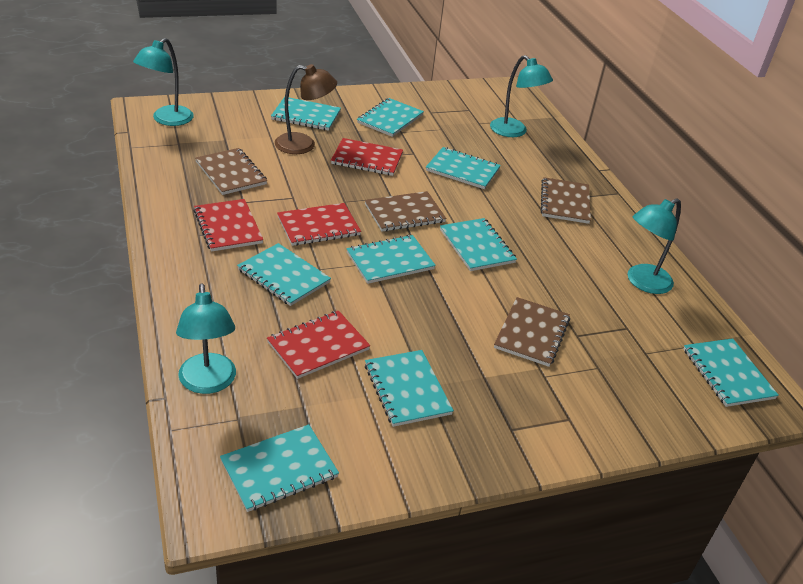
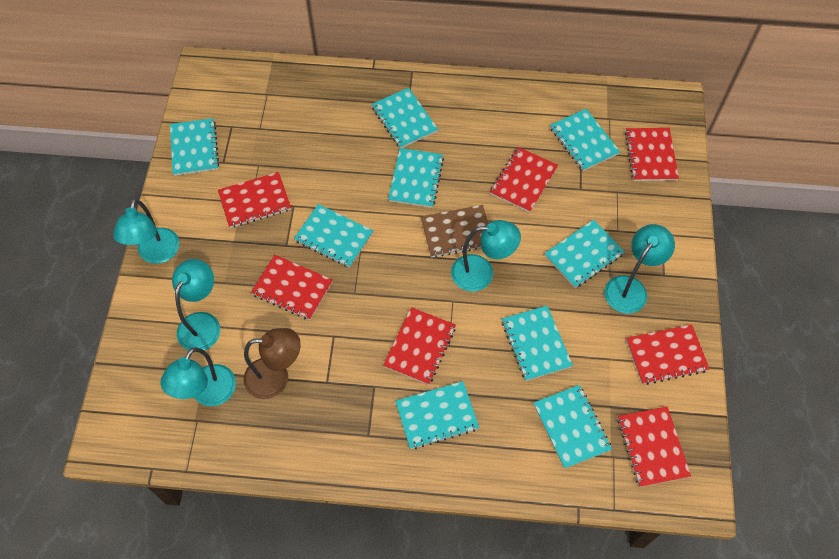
brown notebook: [195,148,267,195] [365,191,446,231] [494,297,570,367] [541,177,591,224] = 4 -> [421,205,488,258] = 1
red notebook: [194,199,264,252] [267,311,370,379] [277,203,361,246] [331,138,403,176] = 4 -> [218,172,291,228] [251,255,333,320] [383,307,456,385] [490,147,558,213] [618,407,691,487] [625,128,679,181] [626,324,710,385] = 7
turquoise lamp: [133,38,194,126] [176,283,236,394] [490,55,553,137] [628,198,681,294] = 4 -> [113,199,179,264] [161,347,236,406] [172,259,220,350] [451,220,521,292] [604,224,675,314] = 5

